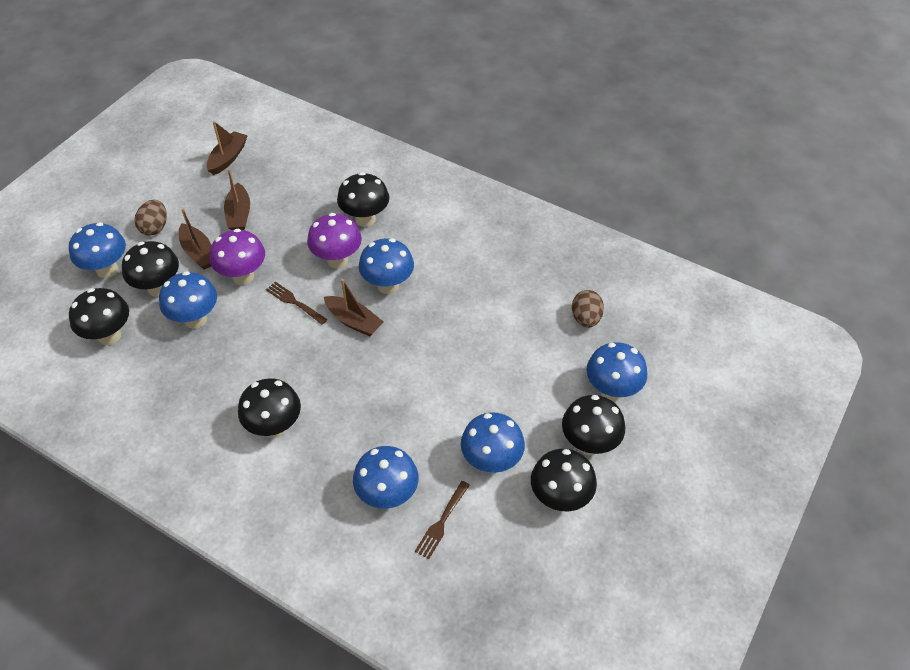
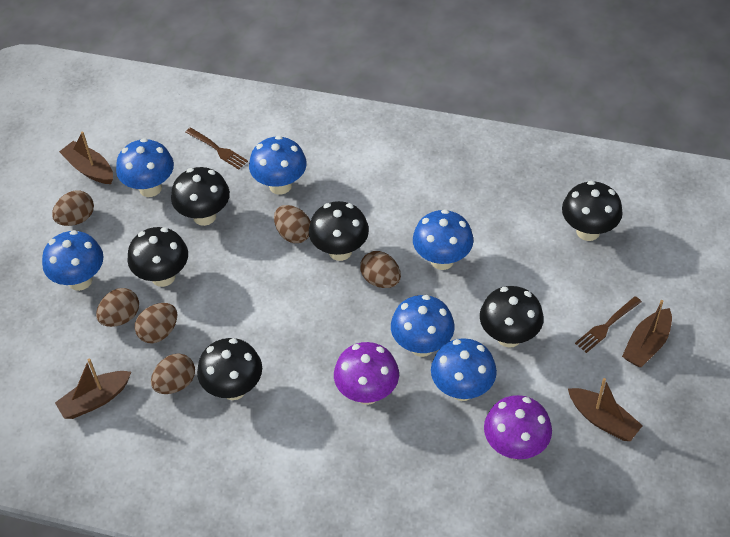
brown egg: [135,200,167,236] [572,290,604,328] = 2 -> [52,191,94,226] [96,288,139,327] [135,303,177,343] [151,354,195,394] [274,205,311,243] [360,251,401,288] = 6

